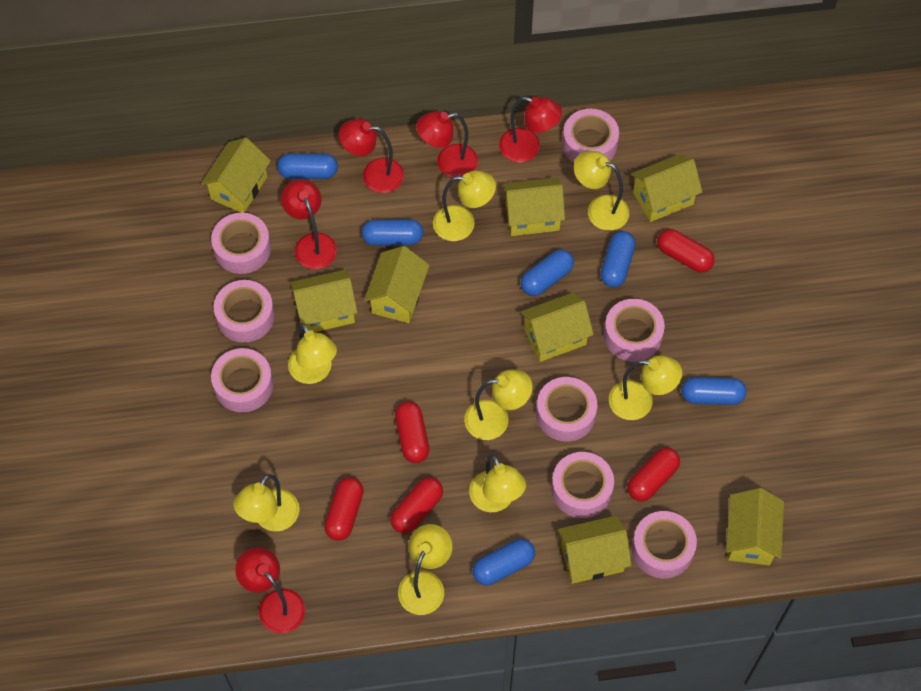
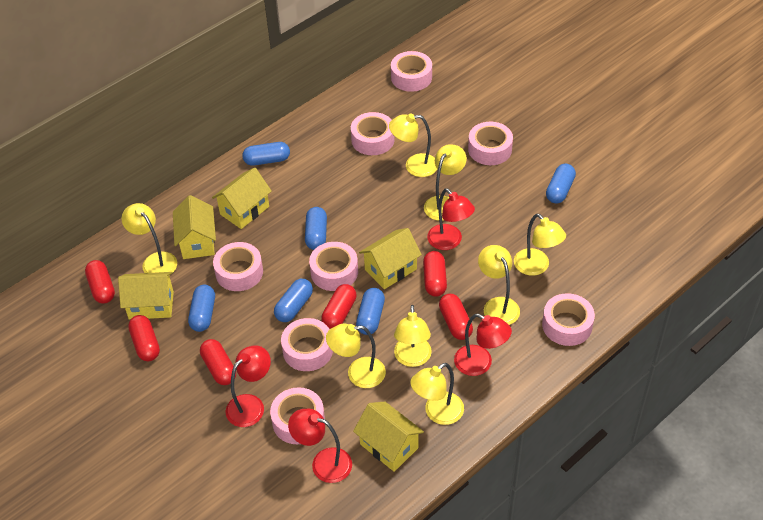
red capsule: [324,477,364,541] [391,477,443,534] [395,402,429,463] [628,447,680,501] [657,229,715,273] = 5 -> [85,260,115,304] [128,315,160,361] [200,339,236,385] [321,284,357,329] [423,251,447,297] [439,294,473,340] = 6
red lamp: [235,547,306,634] [281,179,337,269] [339,119,404,193] [416,111,478,178] [499,96,562,162] = 5 -> [226,345,271,427] [288,409,352,483] [427,188,475,250] [454,314,512,376] = 4
yellow house: [201,138,271,213] [290,270,358,332] [364,246,429,323] [502,178,565,236] [520,293,594,362] [558,516,632,584] [631,154,702,222] [726,488,784,565] = 8 -> [118,272,174,320] [173,195,216,259] [212,168,272,229] [353,401,424,472] [359,228,422,289] = 5

